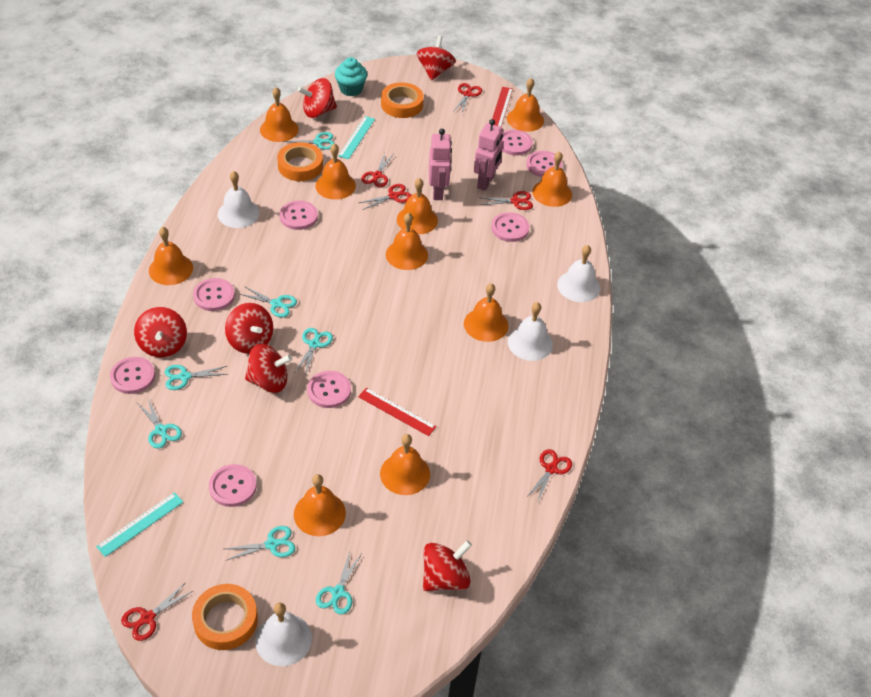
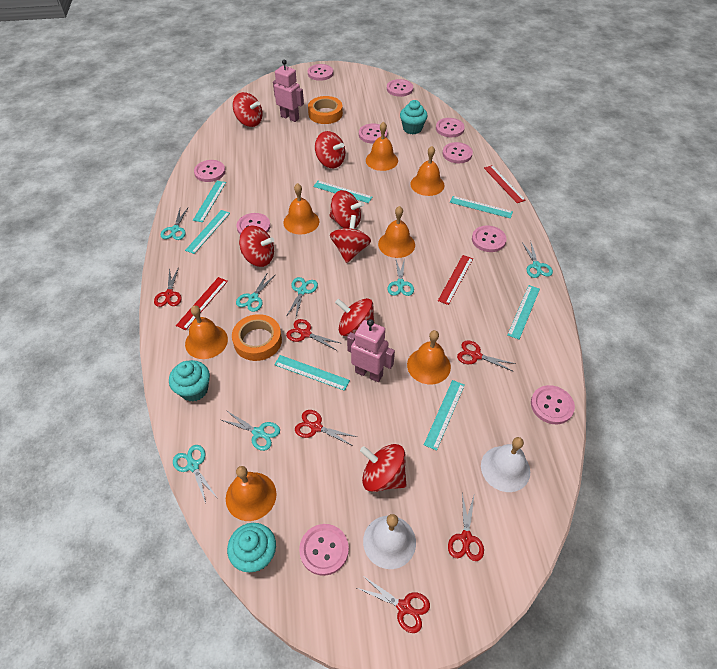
orange bell: [149,227,193,285] [260,87,299,142] [294,474,346,536] [315,143,356,200] [380,434,430,495] [386,213,428,270] [397,178,438,235] [464,283,508,342] [507,78,544,132] [532,151,572,207] = 10 -> [185,305,228,359] [226,466,277,521] [283,183,319,234] [366,122,398,171] [378,206,415,258] [407,330,451,384] [410,146,444,196] = 7
orange tape: [192,584,258,650] [277,142,323,181] [381,82,424,118] = 3 -> [232,314,282,361] [308,96,343,124] = 2
pink button: [110,357,155,394] [193,278,235,311] [209,464,257,507] [279,200,318,230] [307,371,351,408] [491,212,529,242] [502,129,533,155] [526,151,562,177] = 8 -> [194,160,225,182] [237,213,270,235] [299,524,349,576] [308,64,333,81] [359,124,387,144] [387,79,413,97] [436,118,465,137] [443,142,473,163] [472,226,507,252] [531,385,575,424] = 10
red ruler: [358,388,436,436] [492,87,513,127] = 2 -> [176,277,228,330] [438,255,473,305] [484,165,526,203] = 3
red spinning top: [134,307,187,357] [225,303,273,354] [245,344,292,393] [298,78,337,118] [417,35,456,81] [423,540,472,591] = 6 -> [233,92,263,127] [239,226,274,267] [315,131,345,168] [329,190,364,229] [330,215,371,263] [335,298,374,336] [360,444,406,492] = 7
turquoise cupcake: [335,57,367,96] = 1 -> [169,360,210,402] [227,523,276,572] [400,100,428,134] = 3
turquoise ruler: [96,492,183,557] [338,116,375,159] = 2 -> [185,210,230,254] [193,181,226,222] [274,355,350,391] [313,181,372,203] [424,380,465,451] [450,196,513,218] [508,285,540,339] = 7
white bell: [218,171,260,228] [255,603,312,666] [508,302,553,361] [557,245,600,302] = 4 -> [363,514,416,569] [481,437,530,492] = 2

